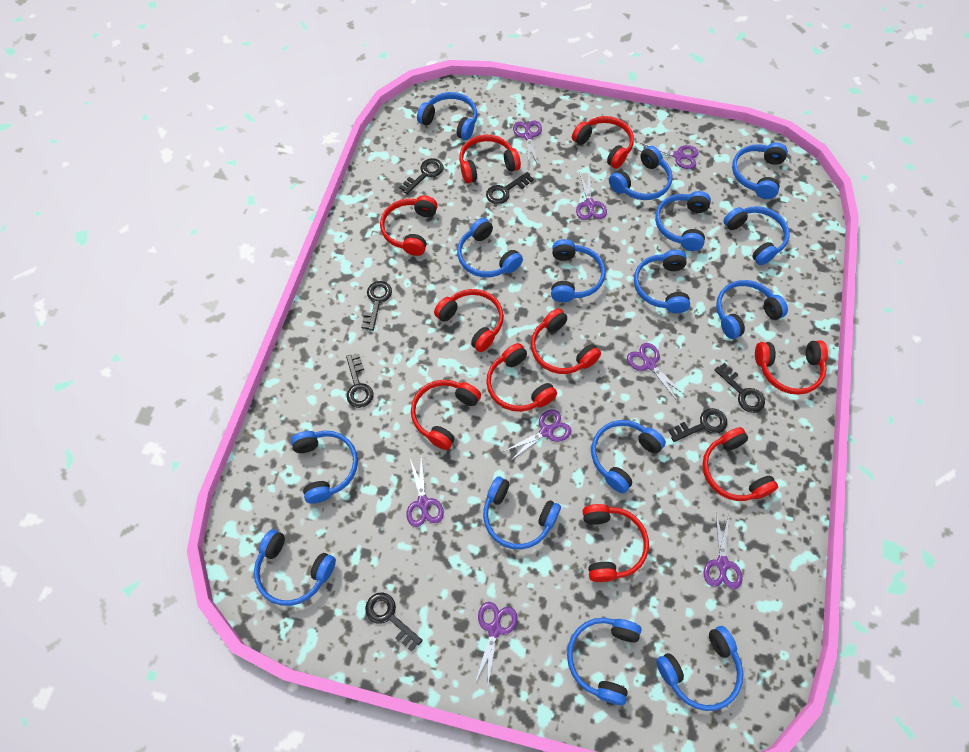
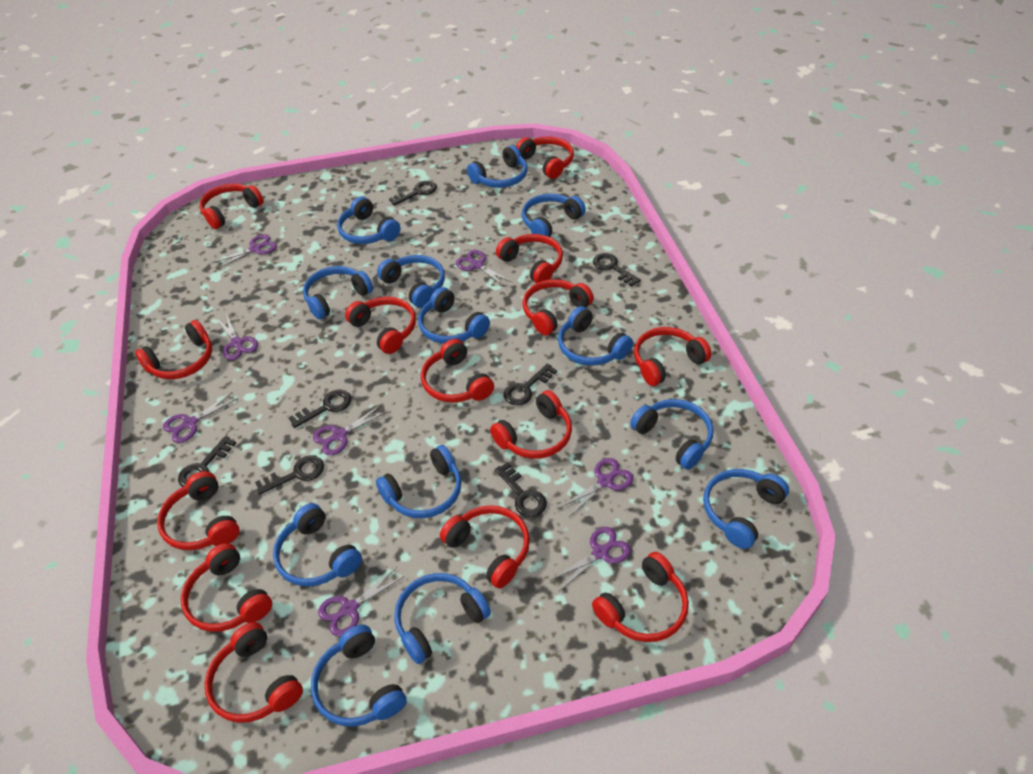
blue headphones: [254,530,336,606] [291,431,358,504] [417,92,477,140] [457,218,523,277] [483,476,561,550] [551,239,605,302] [567,618,642,706] [591,420,666,493] [609,146,672,200] [634,250,690,313] [655,191,711,251] [656,626,743,711] [716,280,788,339] [723,206,790,265] [732,143,788,199] = 15 -> [273,503,362,586] [303,266,373,319] [311,625,407,727] [337,197,401,244] [376,445,462,518] [377,255,445,308] [394,573,491,664] [418,287,490,344] [467,145,527,188] [522,194,586,237] [558,306,633,366] [630,399,713,470] [703,469,789,549] = 13
red headphones: [380,195,438,256] [411,380,481,450] [434,289,504,352] [459,135,521,183] [486,343,557,412] [531,308,601,374] [572,116,634,169] [583,504,649,582] [702,427,778,501] [755,340,828,395] = 10 -> [135,320,212,379] [157,471,240,550] [181,543,272,632] [199,184,263,229] [205,622,303,723] [345,297,416,354] [421,339,494,403] [440,505,530,588] [490,390,572,459] [496,234,563,283] [516,137,574,179] [522,279,594,335] [592,552,689,642] [634,327,711,386] = 14

